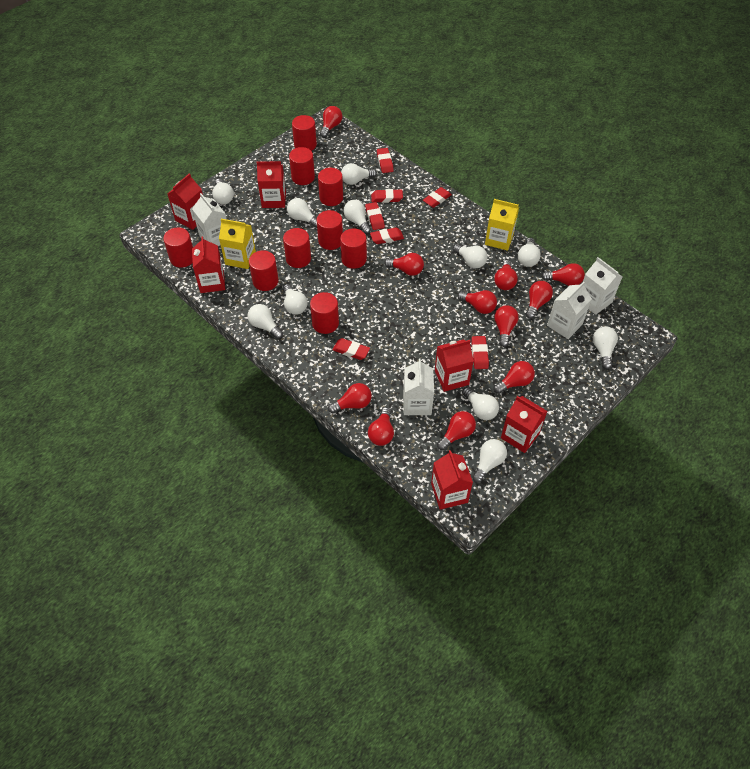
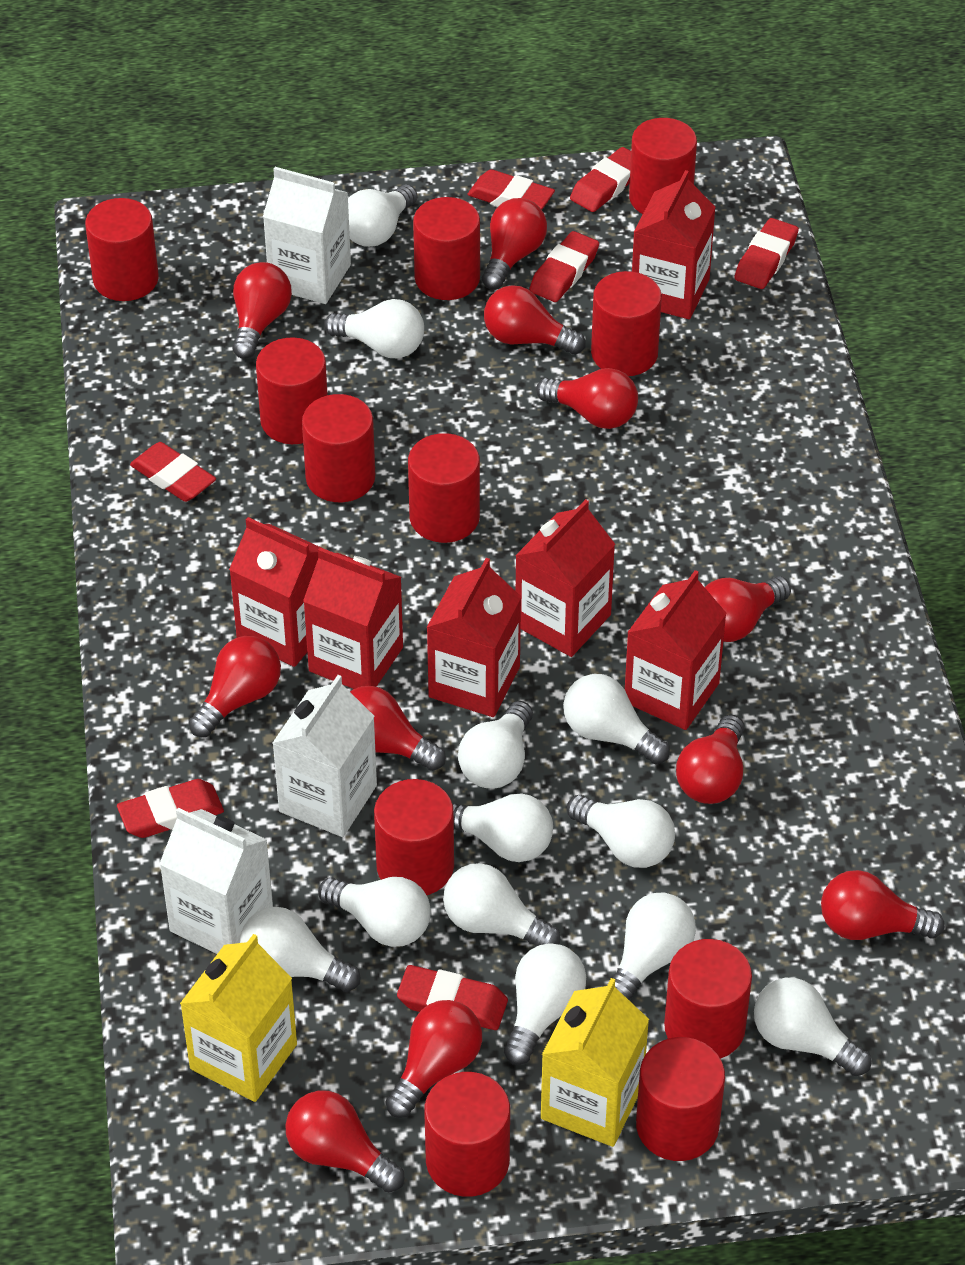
red cylinder: [163,228,193,268] [249,250,279,291] [283,228,311,268] [289,147,315,185] [292,115,317,151] [310,292,339,334] [317,210,343,250] [318,168,343,206] [340,228,367,269] = 9 -> [85,198,159,301] [256,337,328,444] [302,394,375,502] [374,779,454,895] [408,433,480,543] [413,197,480,300] [424,1072,510,1197] [591,271,662,376] [629,118,697,214] [636,1037,725,1161] [664,939,752,1059] = 11
white carton: [192,193,227,246] [403,359,434,415] [547,281,592,339] [583,257,622,315] = 4 -> [159,808,273,954] [263,167,351,304] [273,675,377,837] = 3
white light bulb: [212,179,234,204] [247,304,283,339] [283,284,307,315] [287,198,317,228] [341,163,377,185] [344,200,371,234] [453,244,487,268] [462,387,499,420] [472,439,507,483] [518,238,541,267] [593,327,618,369] = 11 -> [240,907,360,992] [318,877,431,947] [324,299,424,358] [348,184,417,247] [443,863,561,947] [453,794,553,862] [458,701,533,788] [504,943,586,1065] [563,674,670,764] [567,795,675,868] [613,893,696,1000] [754,978,871,1076] = 12

